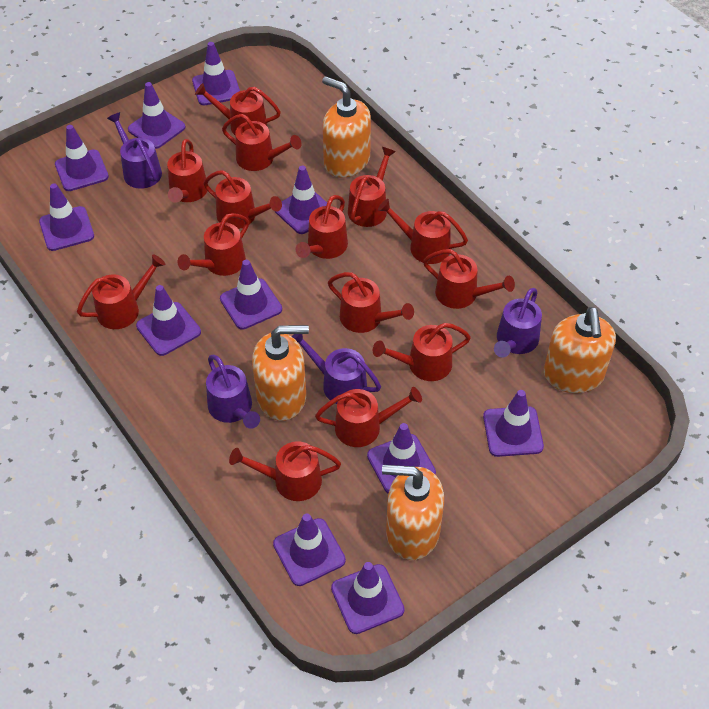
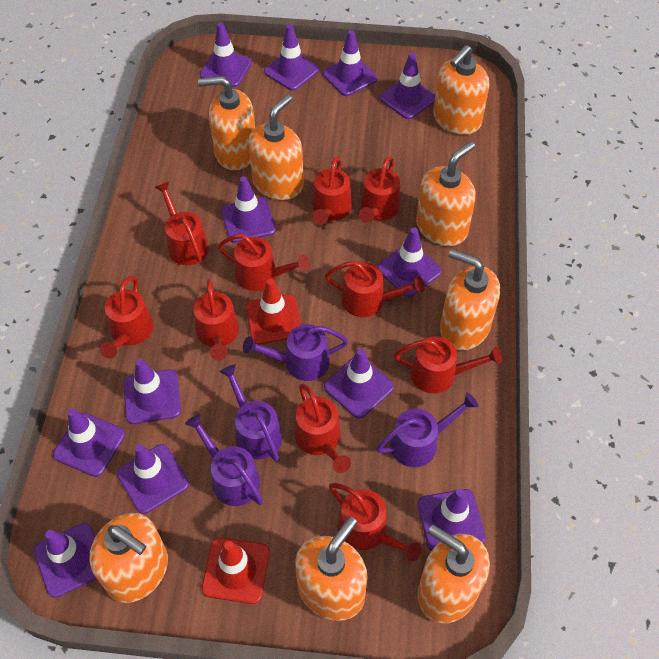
orange soap dispenser: [252,325,309,421] [322,76,371,178] [382,465,444,560] [544,307,616,393] = 4 -> [89,513,168,603] [198,76,255,171] [248,95,304,200] [295,517,368,621] [416,141,476,246] [418,524,490,623] [433,45,489,135] [440,249,500,350] = 8
purple traffic cone: [39,183,94,251] [55,125,109,191] [128,82,186,149] [136,285,201,356] [192,42,240,105] [220,260,282,330] [273,513,346,586] [275,166,327,234] [331,562,405,634] [367,423,436,493] [483,390,544,457] = 11 -> [34,523,97,598] [53,409,125,477] [117,444,189,514] [123,359,181,424] [200,23,252,87] [221,177,276,243] [264,24,319,91] [323,30,377,96] [324,348,394,419] [377,228,442,297] [380,52,435,119] [418,488,486,551] = 12
red traffic cone: none = 0 -> [201,537,270,604] [246,279,301,344] = 2
red watering can: [77,254,165,329] [167,139,207,203] [177,213,249,276] [195,83,281,135] [203,170,282,229] [222,114,301,171] [229,441,341,501] [296,195,348,259] [315,387,422,447] [328,272,414,333] [348,147,396,227] [373,323,471,381] [378,199,468,264] [423,249,515,309] = 14 -> [100,276,154,359] [155,182,209,265] [194,279,239,360] [218,234,310,291] [294,383,351,473] [312,157,352,225] [325,261,425,317] [329,483,422,562] [359,157,400,223] [394,337,502,393] = 10

